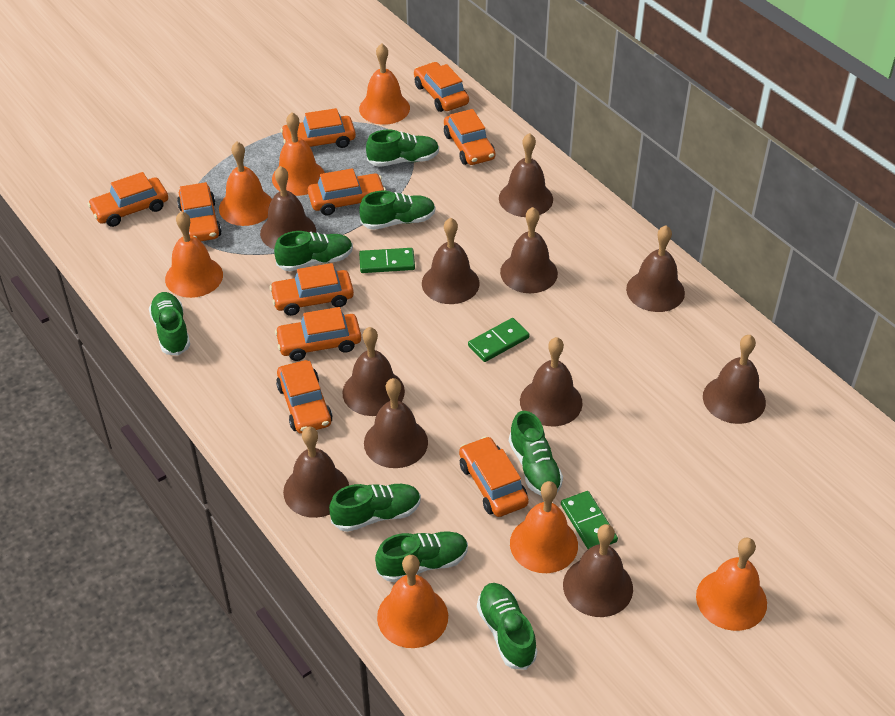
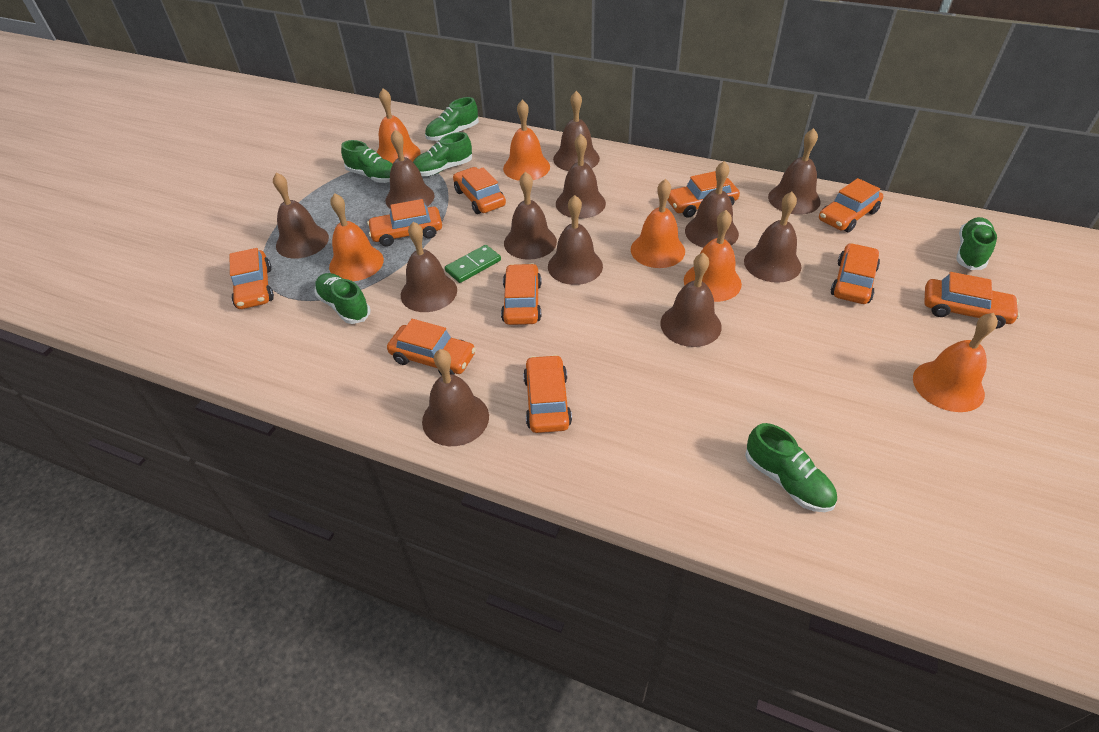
brown bell: [260,166,316,249] [283,426,349,518] [342,327,405,416] [364,378,428,468] [422,218,480,304] [499,133,553,217] [500,207,558,293] [520,337,583,426] [563,524,633,617] [626,226,685,312] [703,335,766,424] = 11 -> [273,172,329,259] [385,130,434,209] [401,222,457,312] [422,349,489,446] [504,172,557,260] [548,195,603,285] [553,91,600,171] [556,134,606,219] [660,253,722,347] [685,161,739,248] [744,192,801,283] [768,128,821,215] = 12
green domino: [359,248,415,273] [468,318,530,362] [561,491,618,549] = 3 -> [445,245,501,283] = 1
green shoe: [149,292,190,356] [274,231,353,271] [329,484,421,532] [359,191,435,230] [366,129,439,167] [375,531,468,582] [477,583,537,670] [509,411,563,496] = 8 -> [314,273,370,324] [341,140,393,183] [413,132,472,176] [425,97,479,141] [745,423,837,512] [956,217,997,270] = 6
orange bell: [165,211,223,298] [219,142,272,226] [272,112,325,196] [359,43,410,125] [377,555,448,648] [510,481,578,573] [696,538,767,631] = 7 -> [329,193,384,281] [377,88,421,164] [503,100,550,181] [631,179,685,268] [684,210,742,302] [913,313,998,412] = 6

